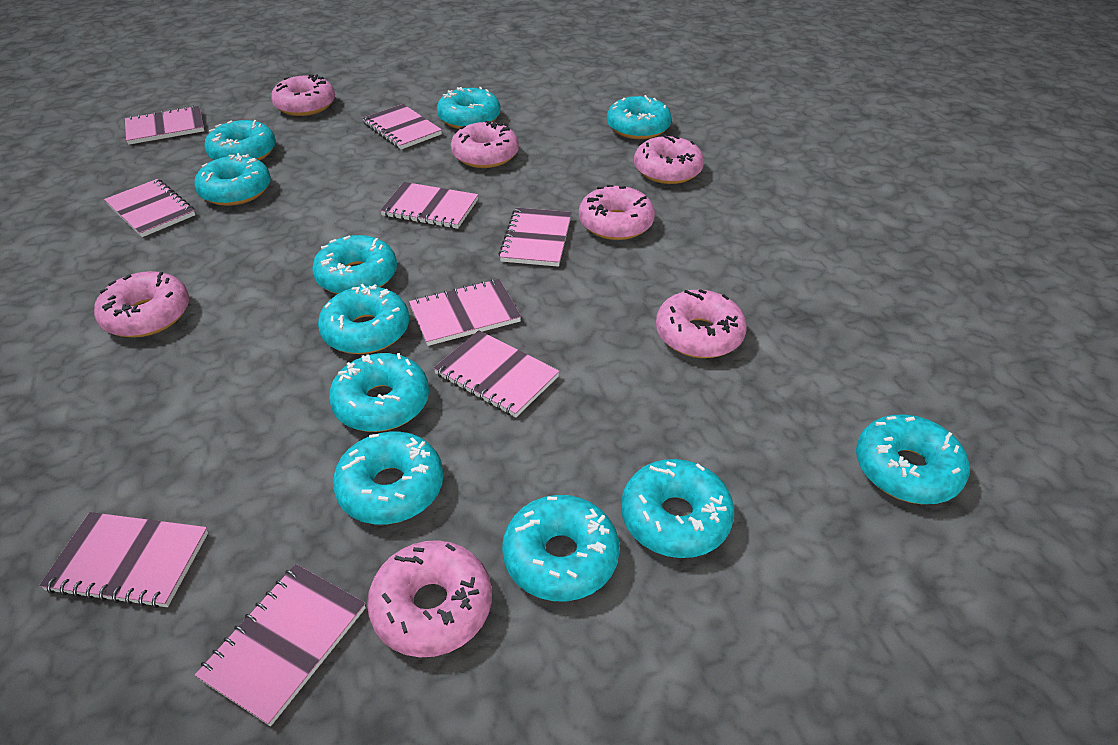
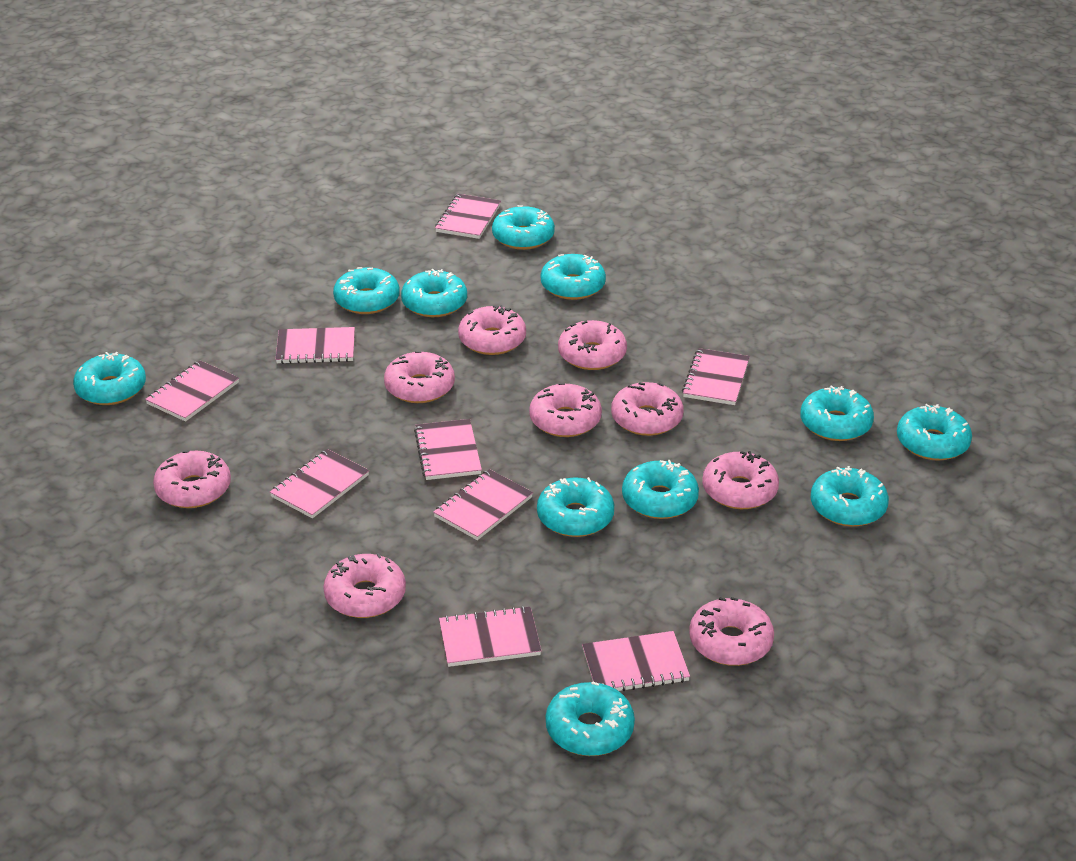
pink donut: [94,271,189,338] [271,74,335,116] [367,540,492,657] [451,120,519,168] [579,185,655,240] [634,135,704,184] [656,289,747,358] = 7 -> [153,451,231,508] [323,553,406,618] [384,351,455,403] [458,305,526,355] [529,383,602,437] [558,320,627,370] [611,382,684,436] [689,597,774,666] [702,451,779,509] = 9

